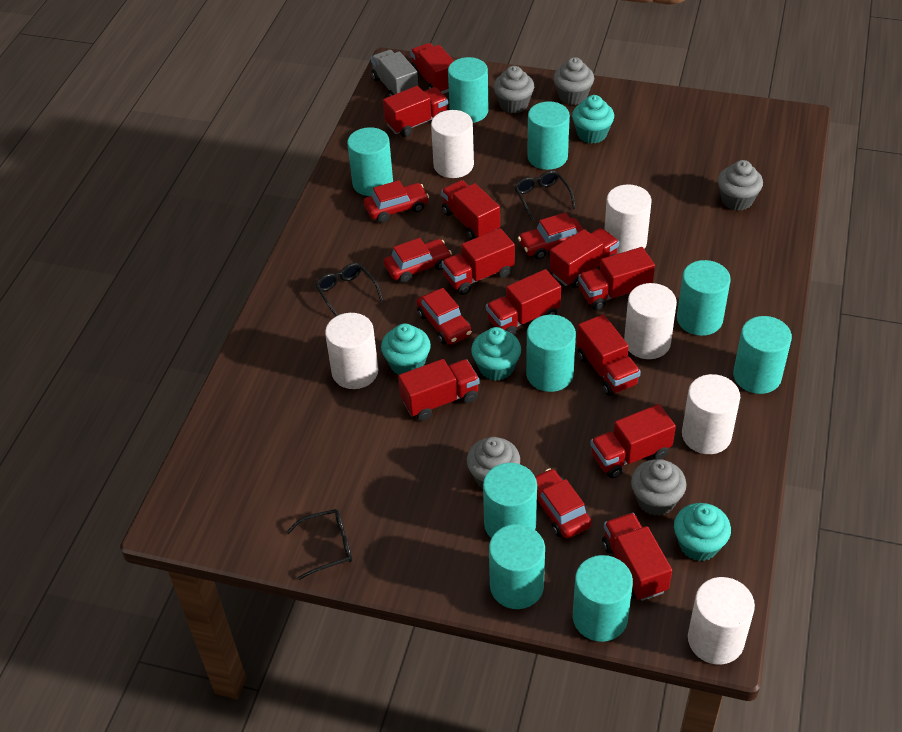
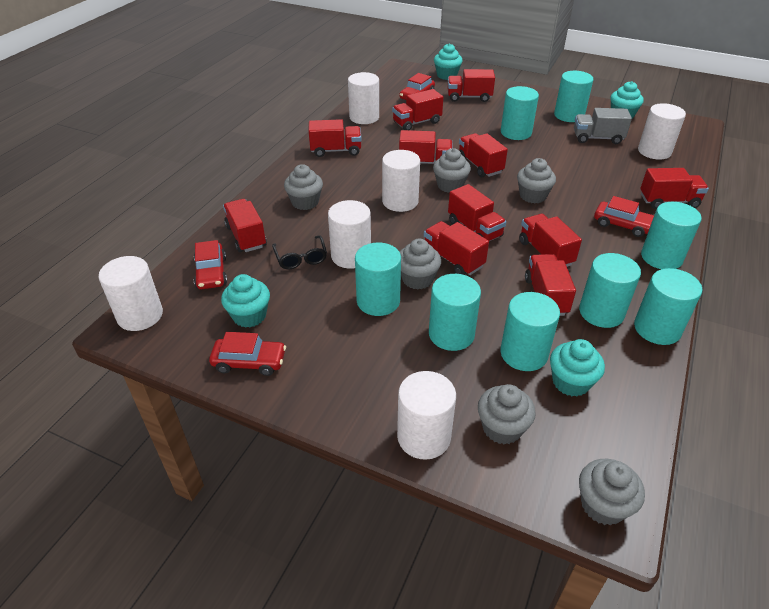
black glasses: [286,509,352,580] [315,263,383,317] [514,170,576,222] = 3 -> [272,235,327,269] = 1
grey cupcake: [467,437,520,489] [493,66,534,113] [553,57,594,105] [631,459,686,516] [718,160,763,211] = 5 -> [284,164,323,210] [400,239,441,290] [433,148,471,193] [478,384,536,445] [517,158,556,203] [579,459,645,525] = 6
red car: [364,180,429,223] [384,238,452,283] [417,288,472,345] [518,212,583,259] [535,468,592,538] = 5 -> [194,240,227,289] [209,332,286,376] [399,73,435,100] [594,196,654,237] = 4
turquoise cylinder: [347,127,393,196] [448,57,489,123] [483,463,537,538] [489,524,545,609] [526,315,576,392] [527,101,570,170] [573,555,633,642] [677,260,731,336] [733,316,792,394] = 9 -> [355,242,401,316] [429,274,481,351] [500,292,560,371] [501,86,539,140] [554,71,594,122] [579,253,641,328] [634,268,702,345] [641,202,702,269] = 8

